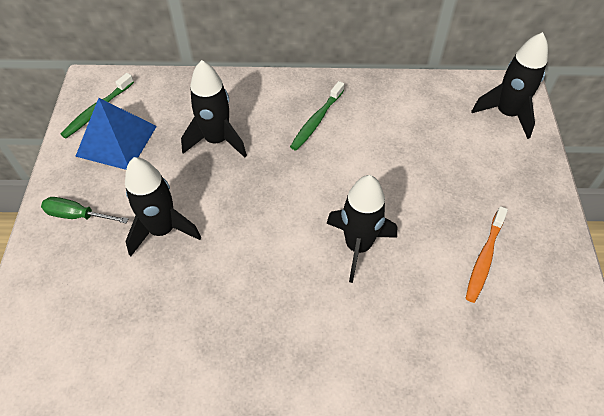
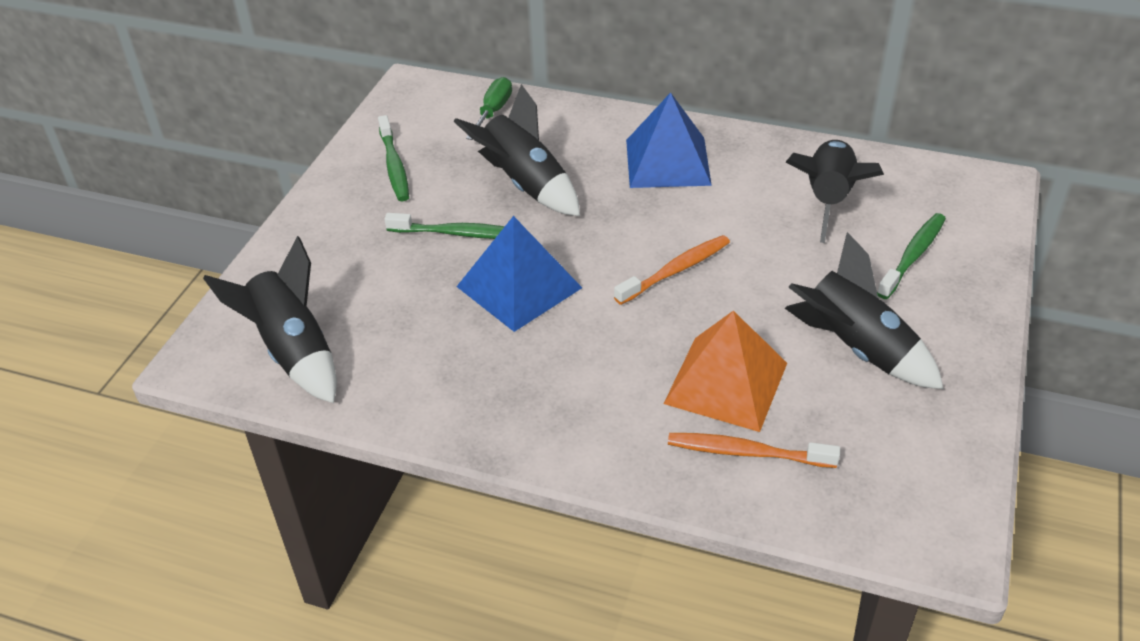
blue pyramid: [75,98,157,170] = 1 -> [456,216,582,332] [626,92,712,188] = 2
green toothbrush: [61,73,134,138] [290,81,344,151] = 2 -> [378,115,409,201] [385,213,505,239] [877,213,946,299] = 3
orange pyramid: none = 0 -> [664,311,787,432] = 1
orange toothbrush: [465,206,508,303] = 1 -> [614,235,730,305] [668,433,840,468] = 2

